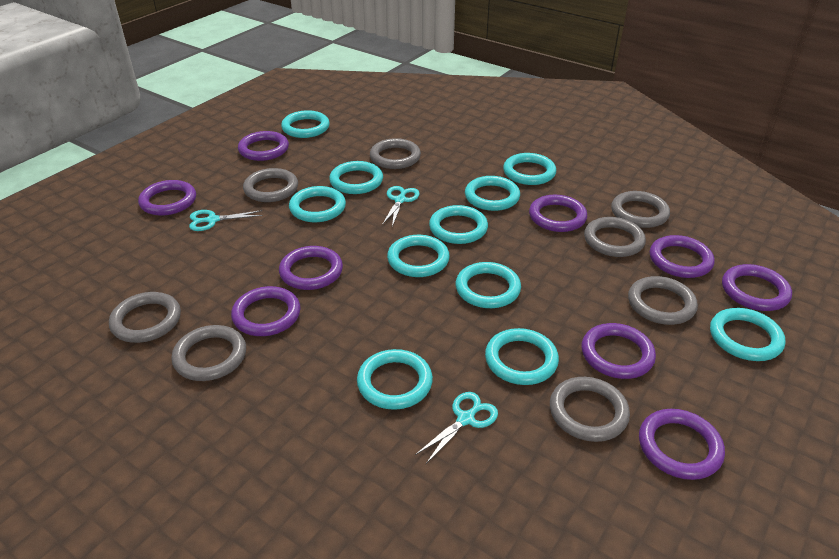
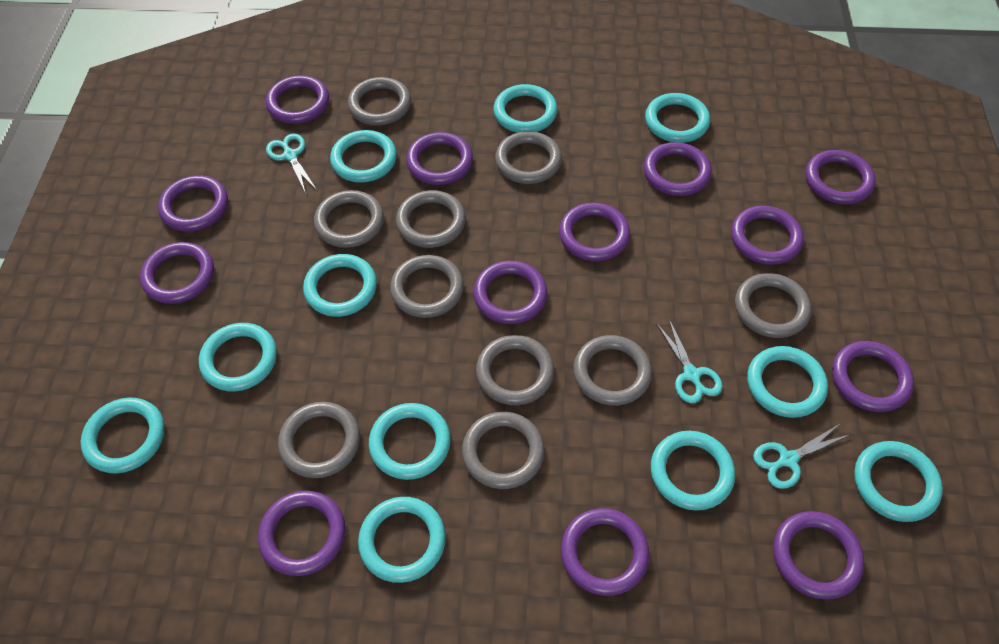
grey ring: [109,292,181,343] [172,325,246,381] [243,168,298,202] [370,138,421,169] [550,377,630,442] [584,217,646,257] [611,191,670,228] [628,276,698,325] = 8 -> [278,402,360,478] [314,190,384,248] [348,77,411,126] [390,255,464,318] [396,190,466,248] [462,412,544,489] [476,335,554,405] [495,131,562,184] [573,335,652,406] [735,273,811,338] = 10
purple ring: [138,180,196,216] [231,286,301,336] [238,131,289,161] [279,246,343,290] [529,195,587,232] [582,323,656,379] [639,409,725,480] [650,235,714,278] [722,264,792,311] = 9 -> [140,242,214,304] [158,176,228,232] [258,491,345,576] [266,75,329,124] [406,132,473,185] [473,261,547,324] [559,203,630,261] [561,508,649,596] [644,142,711,196] [731,206,804,265] [773,511,864,600] [805,150,876,204] [832,341,914,412] = 13

